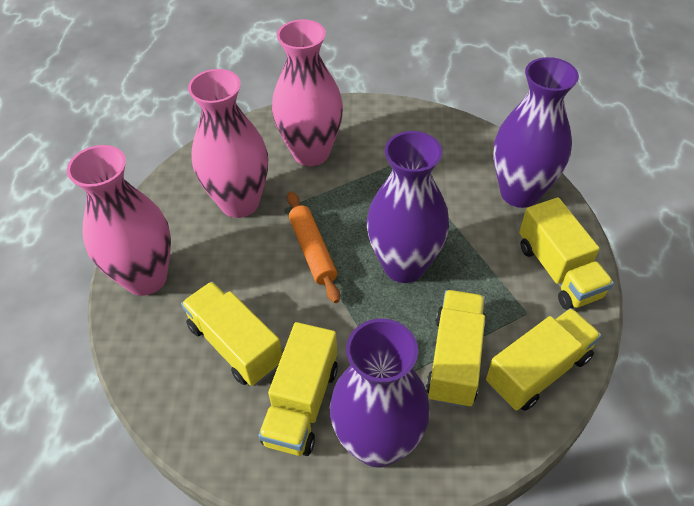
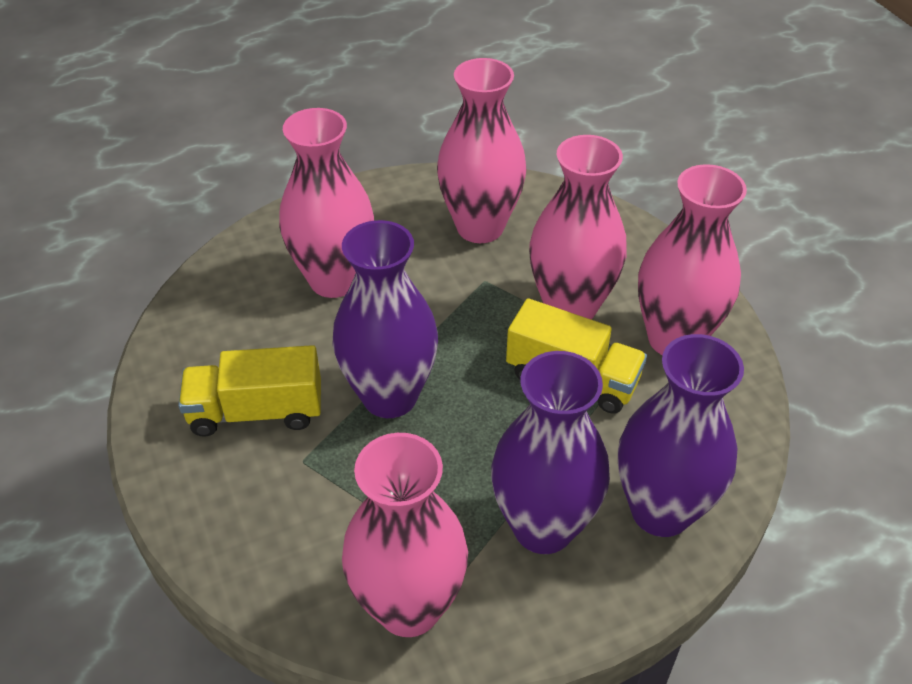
orange rolling pin: [287,191,340,303] = 1 -> none = 0
pink vase: [67,145,171,296] [188,69,268,218] [272,19,343,166] = 3 -> [279,108,374,298] [342,433,468,637] [437,58,527,243] [529,135,627,320] [638,164,747,355] = 5
yellow truck: [181,281,282,386] [258,322,338,456] [426,290,486,408] [486,308,602,411] [519,197,614,310] = 5 -> [178,345,321,437] [506,298,647,414] = 2

